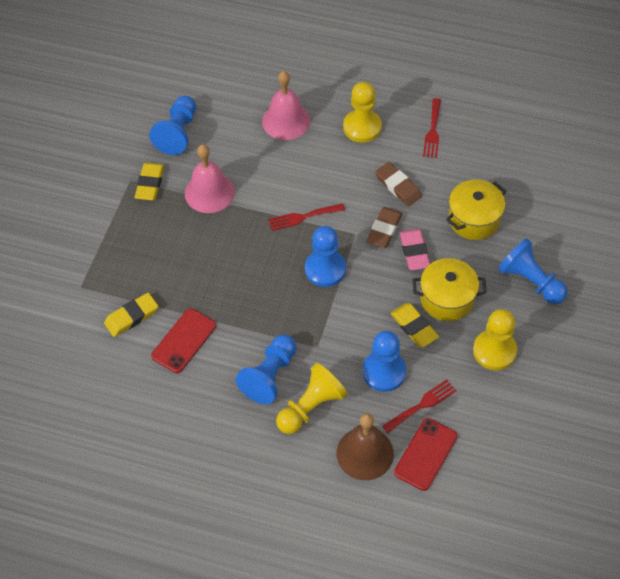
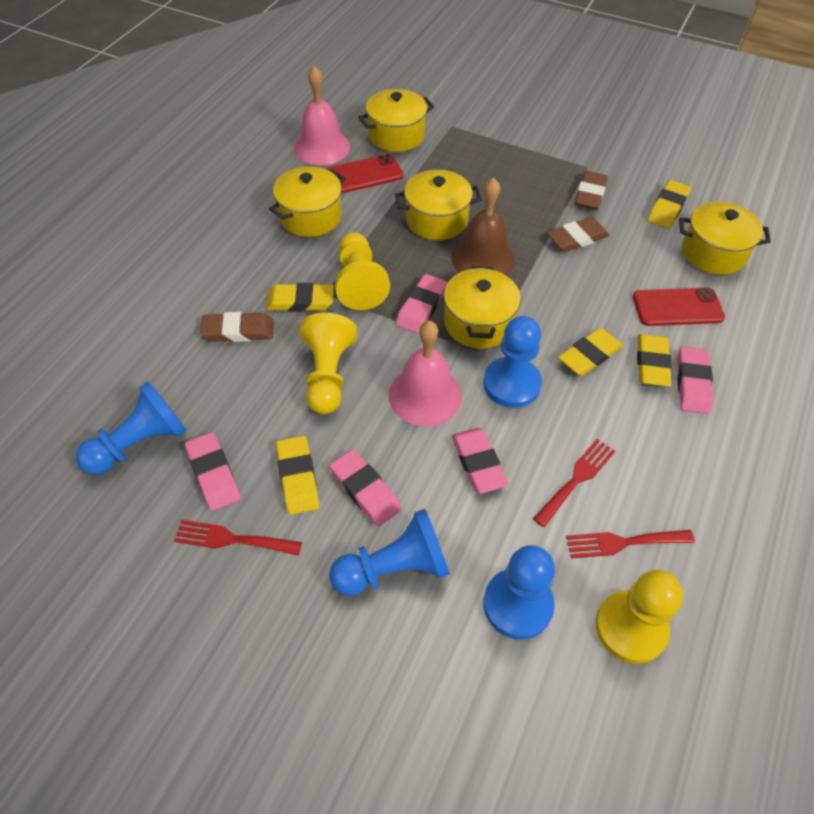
blue pawn: [149,96,196,155] [236,335,297,404] [305,226,346,287] [362,331,406,392] [498,238,568,304] = 5 -> [76,381,187,475] [329,509,450,596] [483,316,542,408] [483,545,555,640] = 4
brown eraser: [366,207,402,248] [375,162,422,206] = 2 -> [200,312,274,342] [547,217,609,252] [574,171,608,210] = 3
pink eraser: [399,229,430,271] = 1 -> [185,432,240,511] [330,450,402,526] [396,274,447,334] [452,428,508,494] [677,347,713,414] = 5
yellow eraser: [104,293,158,337] [135,163,164,200] [390,303,439,347] = 3 -> [266,283,334,312] [276,436,320,515] [558,328,623,376] [637,334,672,387] [647,180,691,229] = 5
yellow pot: [412,258,487,321] [446,180,507,240] = 2 -> [269,166,346,237] [358,89,434,152] [395,170,482,240] [444,266,521,349] [679,201,771,275] = 5

